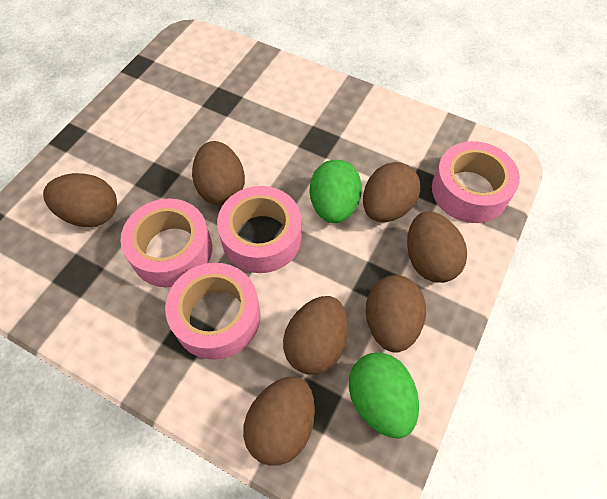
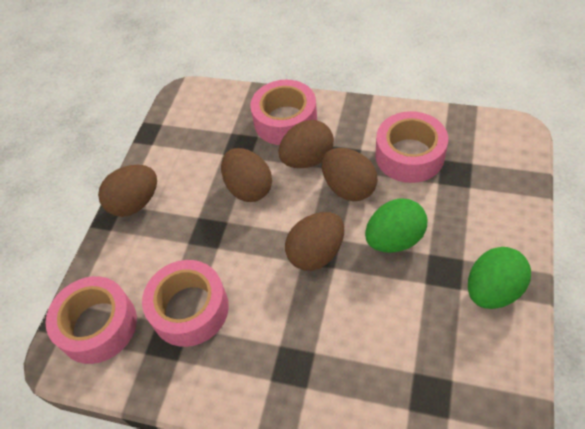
brown egg: [43,173,117,227] [192,141,245,205] [243,376,315,466] [283,296,348,375] [363,162,420,222] [366,275,426,353] [407,212,467,283] = 7 -> [98,165,157,217] [221,148,272,202] [278,120,334,168] [285,212,344,271] [322,148,377,201] = 5

